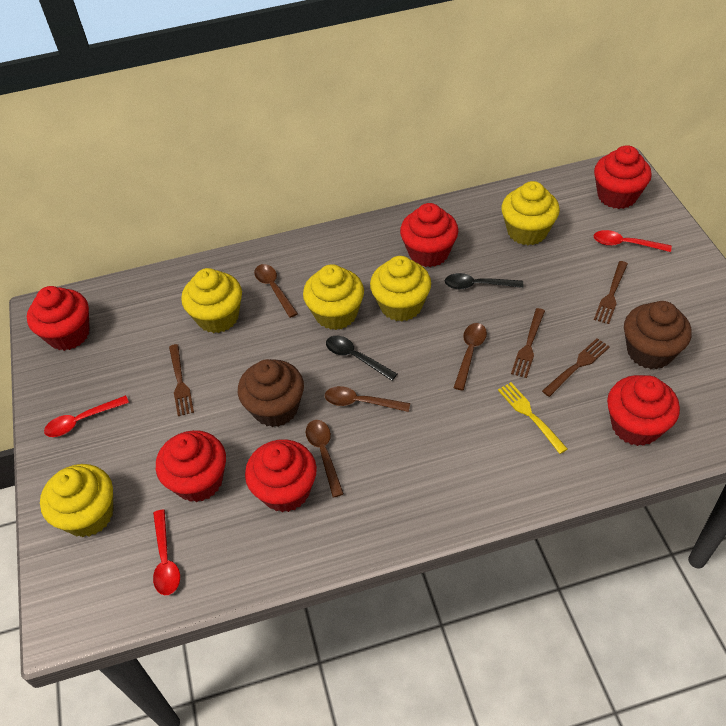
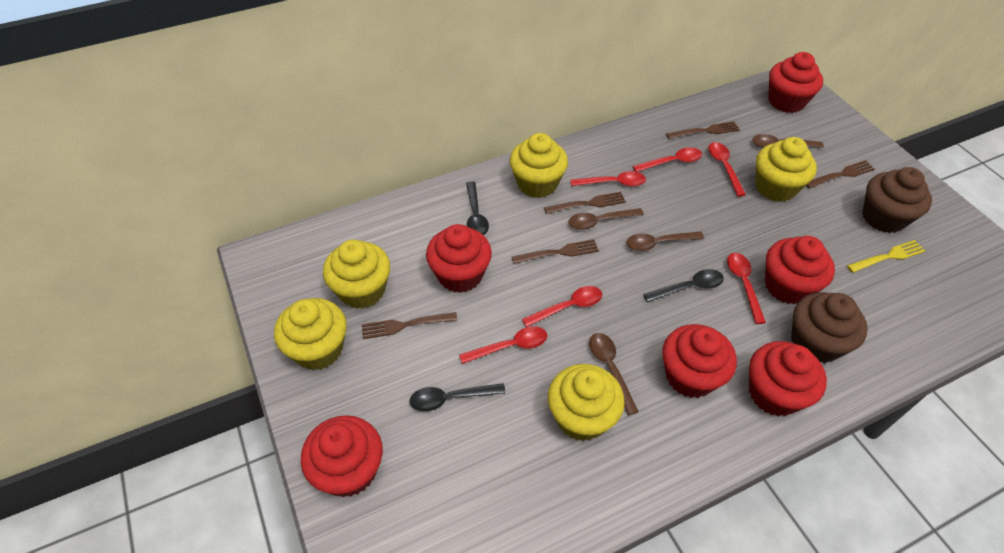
black spoon: [326,336,397,381] [445,273,523,289] = 2 -> [410,383,506,411] [466,181,489,235] [643,269,724,302] = 3
brown fork: [169,344,194,416] [511,308,545,378] [542,338,610,397] [594,261,628,324] = 4 -> [362,312,458,339] [512,239,599,264] [544,192,626,214] [666,121,740,139] [806,160,875,188] = 5
red spoon: [44,395,129,437] [153,510,180,595] [594,230,672,252] = 3 -> [459,326,547,364] [522,286,602,327] [570,171,646,187] [633,148,702,172] [708,142,746,197] [727,253,766,324] = 6

